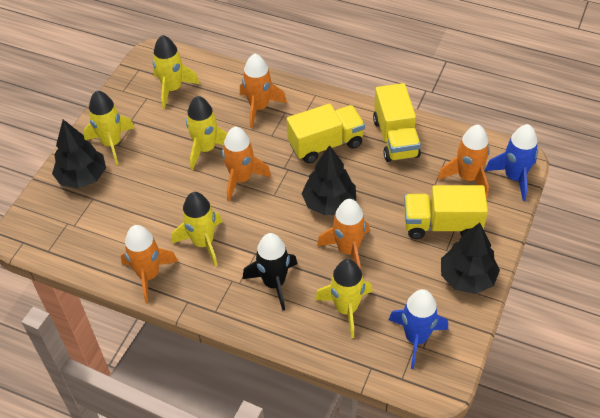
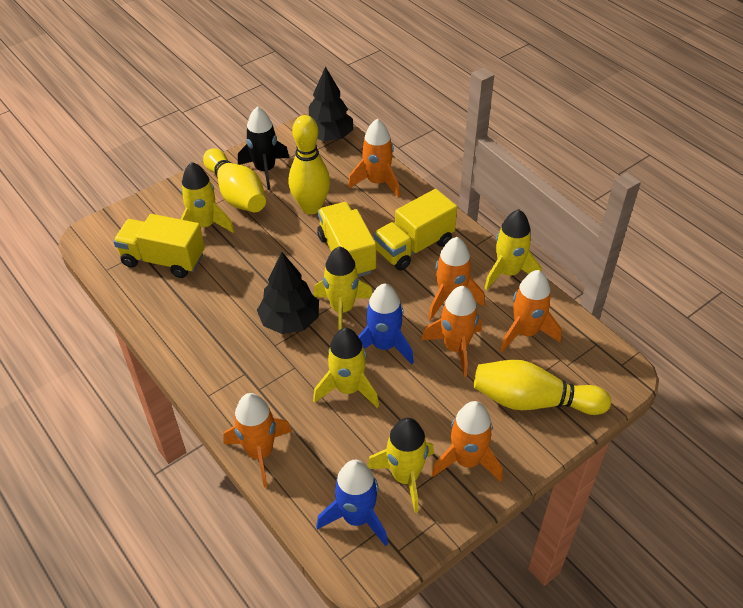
black tree: [52,119,106,189] [301,145,356,216] [441,222,500,294] = 3 -> [257,252,319,334] [308,66,353,141] = 2
orange rocket: [121,225,178,303] [222,127,271,202] [240,54,287,128] [317,199,369,268] [438,125,490,198] = 5 -> [223,393,292,488] [348,119,400,197] [421,286,482,377] [428,237,485,320] [431,401,503,482] [500,270,562,352] = 6
yellow bowling pin: none = 0 -> [203,148,266,212] [289,115,330,214] [474,360,611,415] = 3

